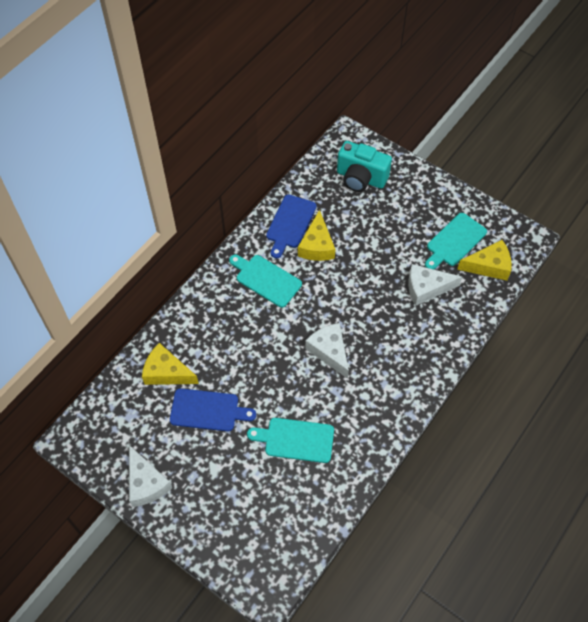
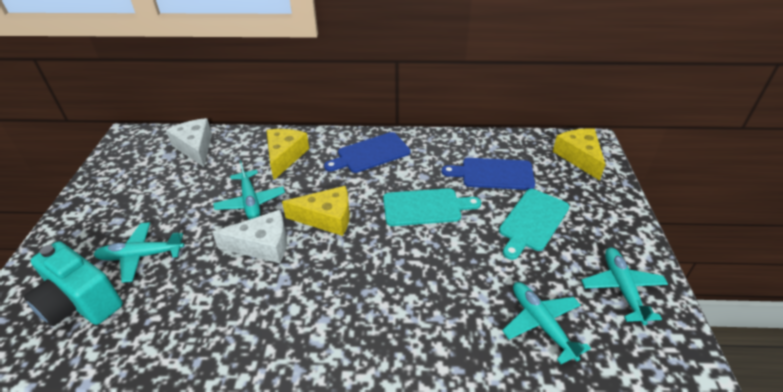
turquoise cutting board: [229,255,302,308] [247,418,334,463] [425,213,487,269] = 3 -> [383,188,481,226] [499,189,570,260] = 2
turquoise plane: none = 0 -> [93,222,184,283] [213,160,285,220] [502,282,591,364] [581,248,668,325] = 4
white cheese: [129,445,172,507] [305,323,349,379] [408,264,462,306] = 3 -> [166,118,212,167] [212,210,287,263] = 2

